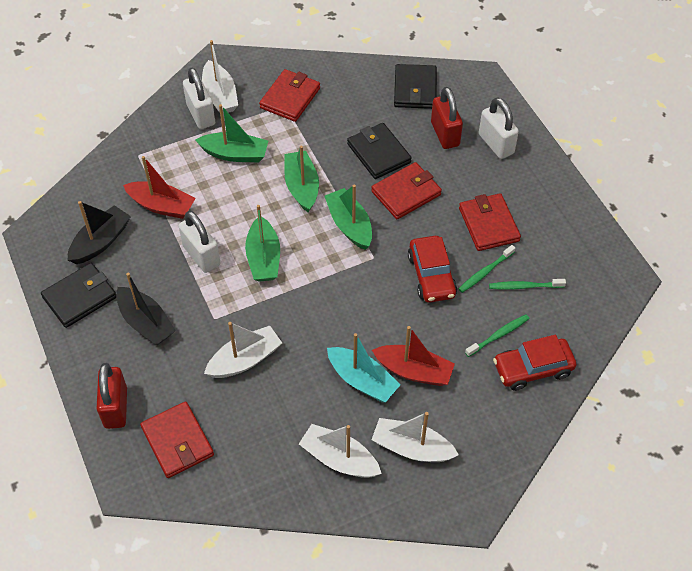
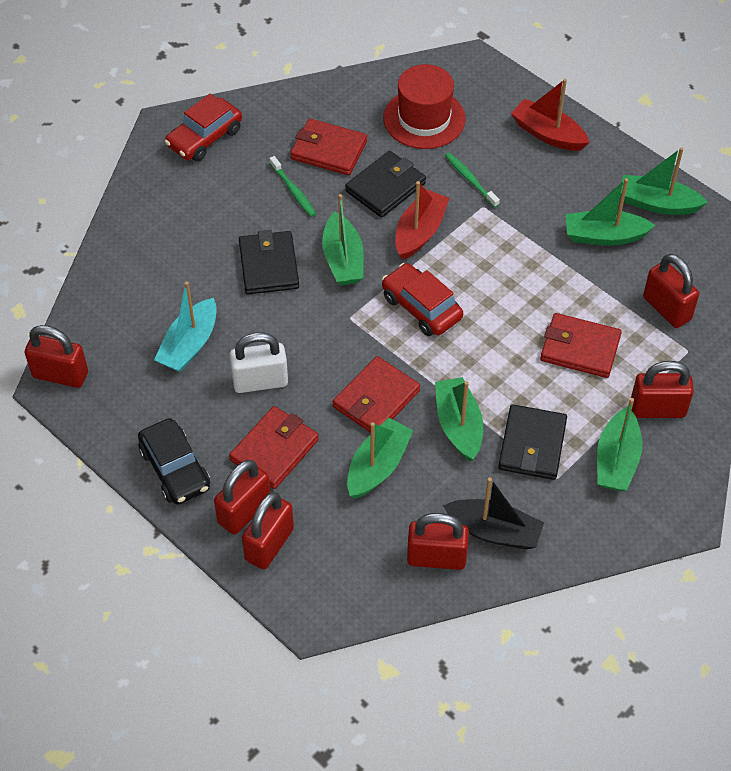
black boat: [68,201,131,264] [116,273,176,345] = 2 -> [443,477,544,549] = 1
black car: none = 0 -> [138,418,210,505] = 1
green boat: [195,104,268,162] [245,205,280,282] [284,146,319,213] [325,185,372,250] = 4 -> [322,194,364,285] [347,418,413,499] [435,377,483,461] [566,178,656,246] [597,398,642,491] [620,147,708,215] = 6
green toothbrush: [459,245,515,293] [465,315,529,357] [489,279,566,290] = 3 -> [270,156,316,217] [445,152,500,208] = 2
red hat: none = 0 -> [383,64,466,149] = 1
red padlock: [97,363,127,429] [431,87,463,149] = 2 -> [25,325,88,388] [214,460,270,535] [242,492,294,569] [407,513,469,570] [631,361,694,418] [643,254,699,328] = 6
white boat: [202,40,238,114] [204,322,282,378] [299,424,382,478] [371,412,459,462] = 4 -> none = 0
white padlock: [179,211,220,273] [183,68,215,129] [479,97,519,159] = 3 -> [229,332,288,393] = 1

